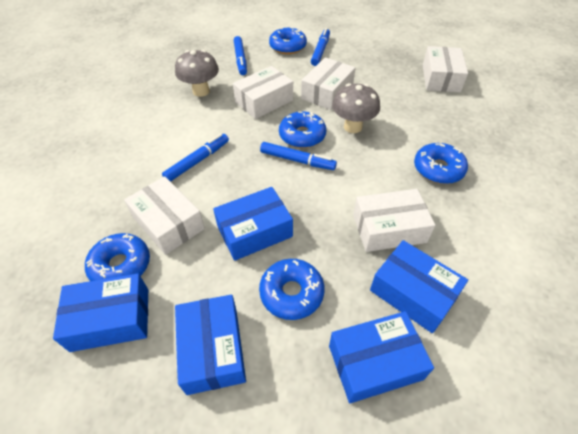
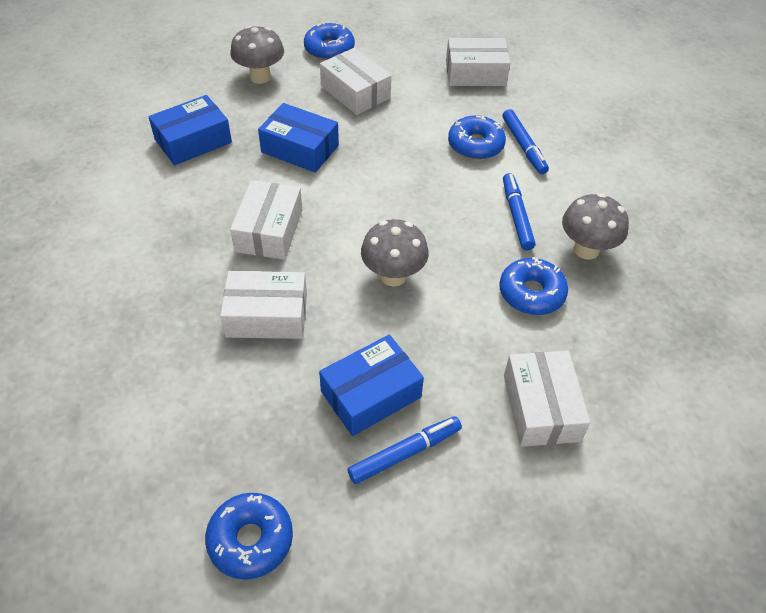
blue box: [53,273,148,352] [175,295,246,395] [213,187,293,261] [329,311,434,403] [370,240,468,333] = 5 -> [148,95,232,165] [258,103,339,173] [319,335,424,436] = 3
blue donut: [85,233,150,281] [259,259,325,320] [269,27,307,54] [279,111,326,148] [414,143,468,184] = 5 -> [205,493,293,580] [304,22,355,60] [448,115,506,160] [500,257,568,315] = 4
blue marker: [162,133,229,182] [234,36,247,75] [260,142,337,170] [311,28,330,66] = 4 -> [347,416,462,484] [503,109,549,174] [503,173,536,250] = 3
grey mushroom: [175,50,219,97] [332,83,380,133] = 2 -> [230,26,284,84] [361,219,429,287] [562,193,629,259] = 3

